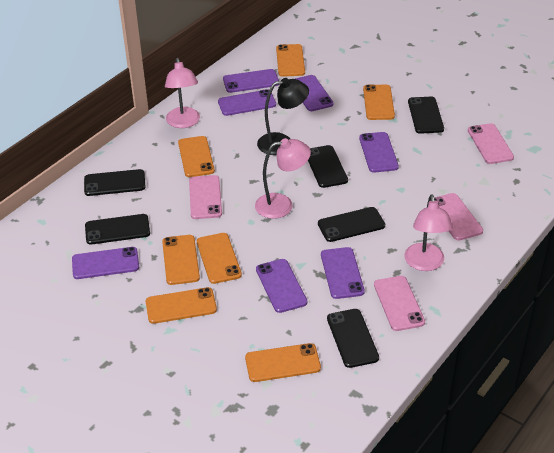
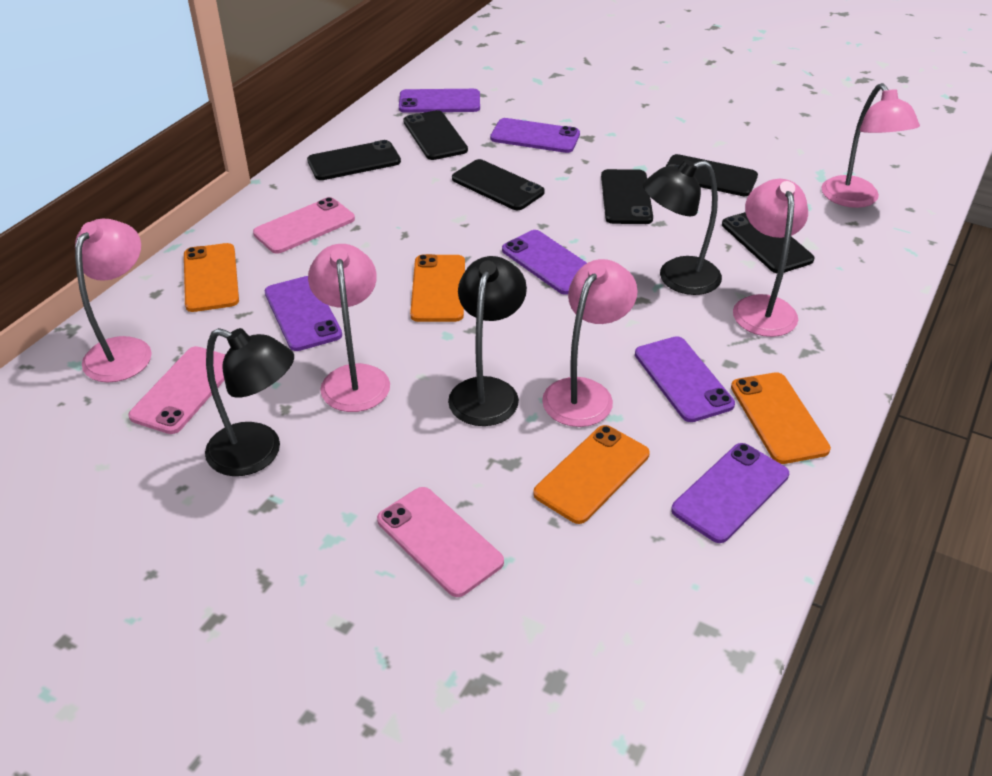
black lamp: [257,78,309,155] = 1 -> [205,328,294,476] [448,256,527,426] [643,159,722,295] = 3
orange phone: [146,287,217,324] [162,235,200,285] [178,136,215,177] [197,233,242,284] [245,343,321,382] [276,44,305,77] [363,85,395,120] = 7 -> [184,243,239,312] [410,254,465,322] [533,425,650,524] [731,372,831,464] = 4
pink lamp: [165,58,200,128] [255,138,311,219] [404,194,453,271] = 3 -> [75,219,152,382] [308,244,390,412] [542,259,638,427] [733,179,808,337] [821,83,920,208] = 5
pink phone: [189,175,222,219] [374,276,425,331] [434,193,483,241] [468,123,514,164] = 4 -> [128,346,226,434] [253,197,355,254] [377,487,504,597] = 3
purple phone: [72,247,139,279] [218,89,276,116] [223,69,279,93] [256,259,307,313] [295,75,334,111] [321,247,365,299] [359,132,399,173] = 7 -> [264,276,342,351] [399,89,480,113] [490,118,580,153] [502,230,587,295] [635,336,735,422] [671,443,789,543] = 6

